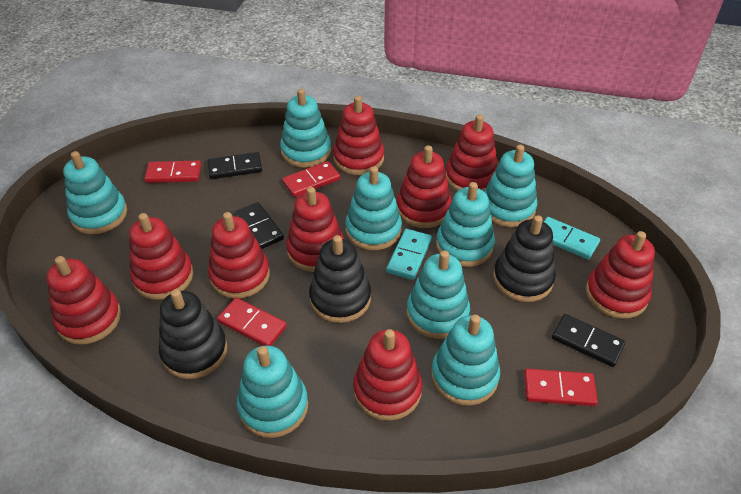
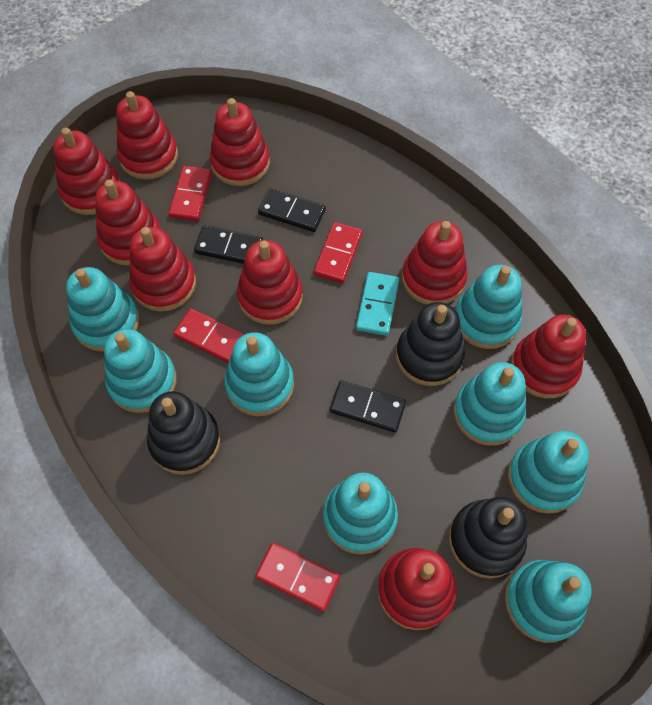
turquoise domino: [386,229,432,280] [544,217,600,260] = 2 -> [356,272,399,336] = 1

